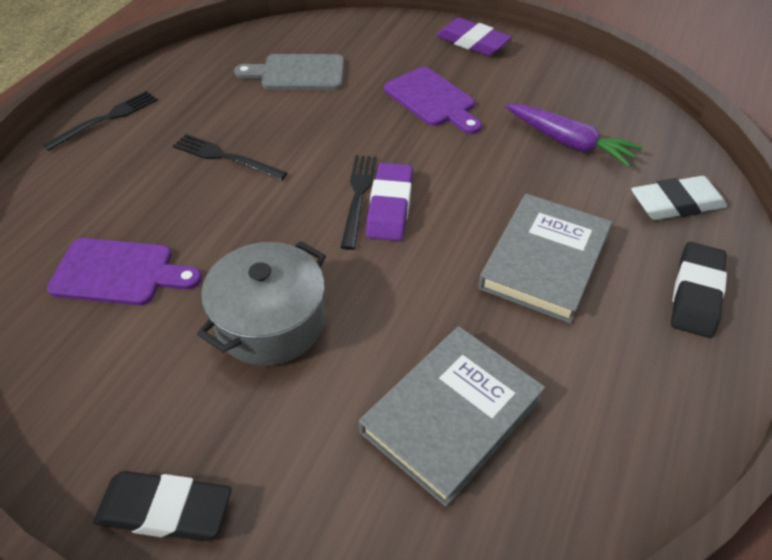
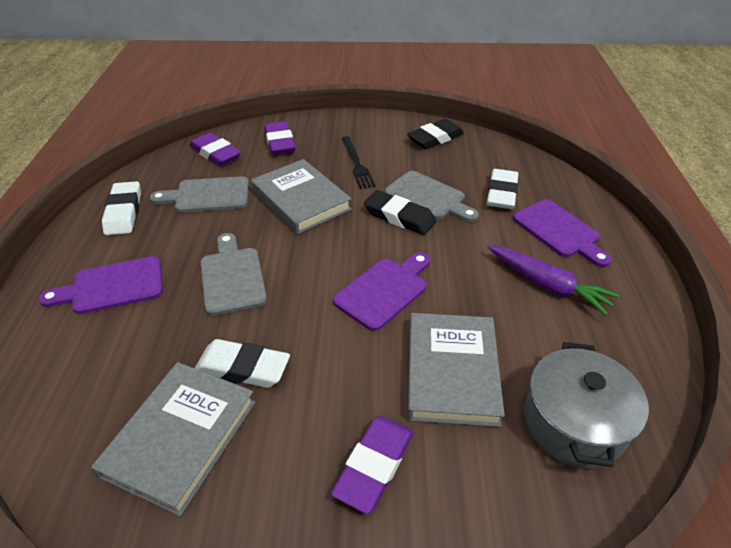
black fork: [42,91,158,151] [173,134,288,181] [340,155,377,250] = 3 -> [342,136,375,189] = 1
grey book: [359,326,545,507] [478,194,612,324] = 2 -> [91,362,256,517] [251,159,352,234] [407,313,505,427] = 3
grey cutting board: [234,54,344,90] = 1 -> [150,176,249,212] [200,233,267,316] [385,171,479,222] = 3
purple cutting board: [47,238,202,305] [384,67,482,134] = 2 -> [39,256,163,314] [333,252,430,331] [513,199,611,267] = 3
purple eraser: [366,163,413,241] [436,18,512,56] = 2 -> [190,132,241,166] [264,121,295,155] [331,416,414,514] = 3
white eraser: [631,176,727,220] = 1 -> [102,181,141,235] [195,339,290,388] [487,169,518,209] = 3

